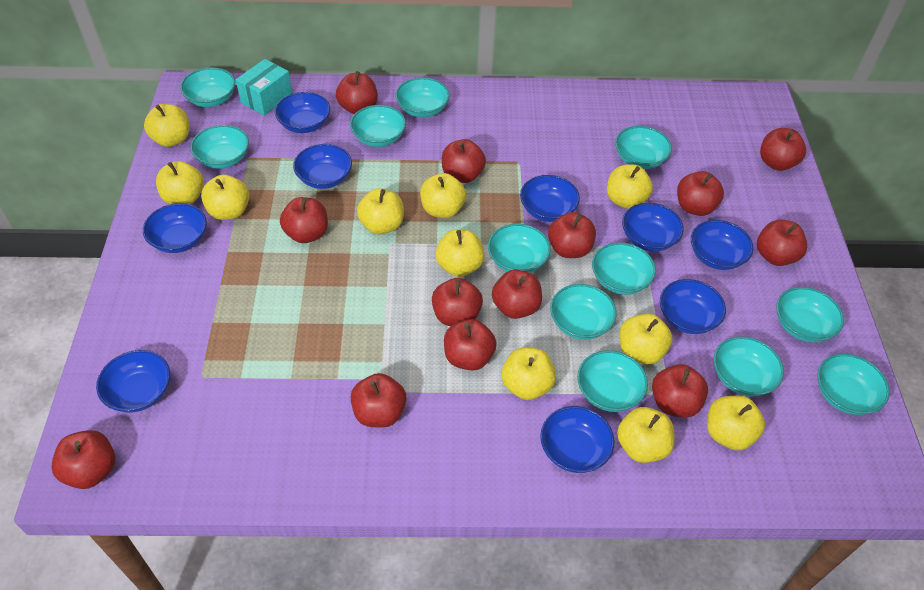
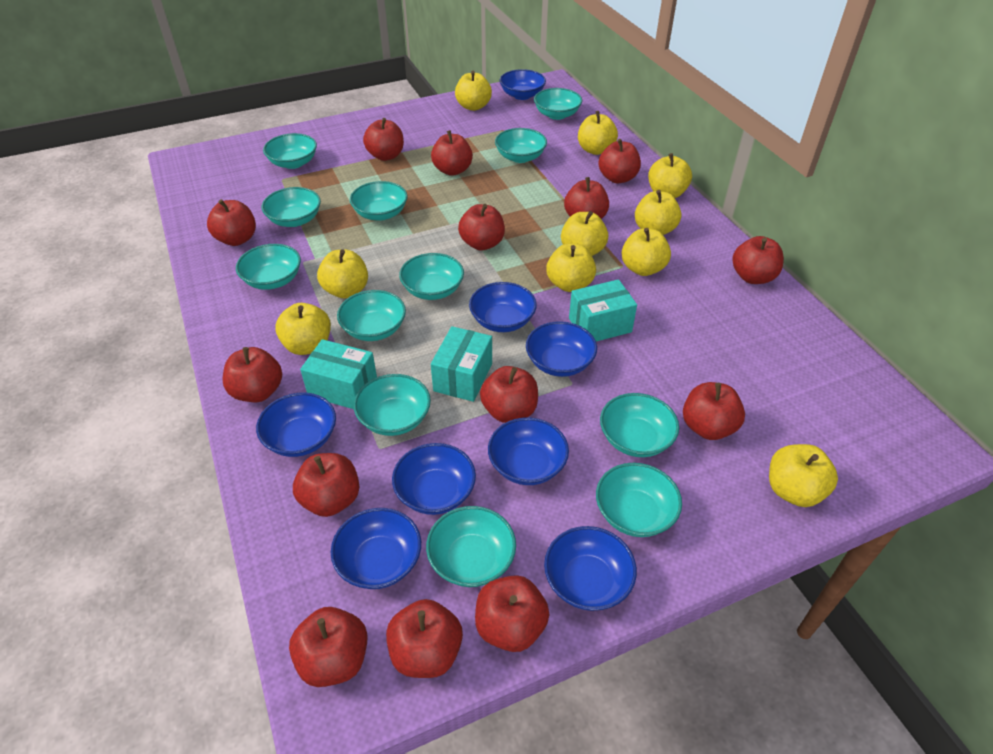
blue bowl: [96,350,170,413] [143,203,207,253] [275,92,330,133] [293,144,352,189] [520,175,580,222] [540,406,614,473] [622,203,684,252] [660,279,726,334] [691,220,753,270] = 9 -> [256,393,336,457] [331,508,421,589] [392,443,476,515] [469,282,537,332] [488,417,569,485] [499,69,546,100] [526,321,597,377] [544,526,637,611] = 8
red apple: [51,430,116,489] [280,197,328,243] [336,71,378,114] [351,373,407,428] [432,278,483,326] [442,139,486,183] [444,319,496,371] [492,270,542,319] [548,212,596,258] [652,364,708,418] [677,171,724,216] [757,219,807,266] [760,128,806,171] = 13 -> [207,199,256,246] [223,347,282,402] [289,607,368,687] [293,453,359,517] [363,118,404,161] [386,599,463,678] [431,130,473,176] [458,204,505,251] [475,575,550,652] [480,366,538,423] [564,177,609,219] [599,139,641,183] [683,382,745,440] [732,236,784,284] = 14
turquoise box: [236,59,292,116] = 1 -> [300,339,377,409] [431,326,492,402] [569,279,637,342] = 3
yellow apple: [144,104,189,147] [156,161,204,205] [201,175,249,220] [357,188,404,234] [420,173,466,218] [435,229,484,277] [502,347,556,400] [607,165,653,209] [617,407,675,463] [620,314,673,364] [707,396,765,451] = 11 -> [275,303,331,355] [317,249,368,298] [455,71,492,111] [546,243,596,292] [561,211,608,256] [578,111,618,155] [621,228,671,276] [635,190,681,235] [648,153,692,198] [769,444,838,507] = 10

